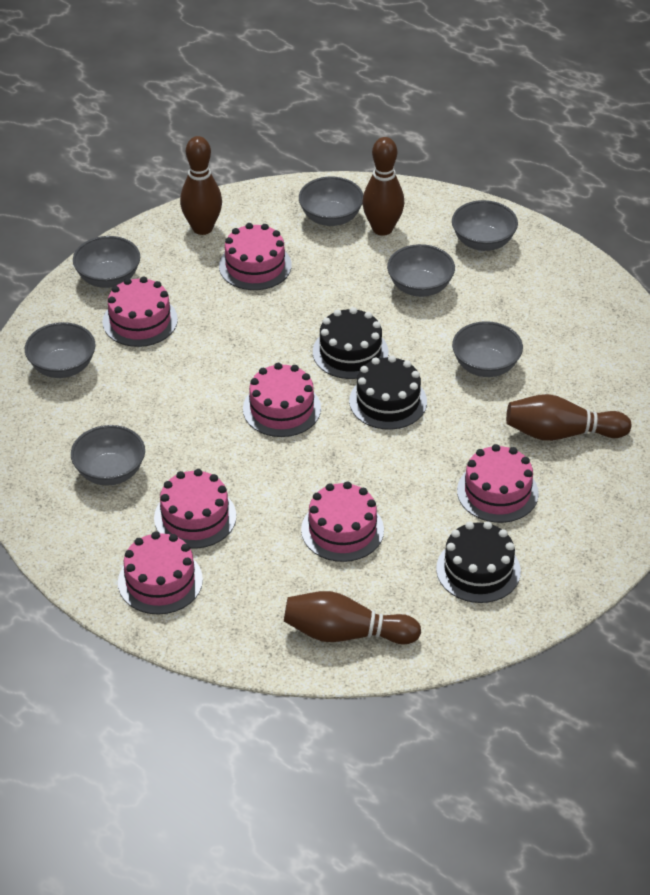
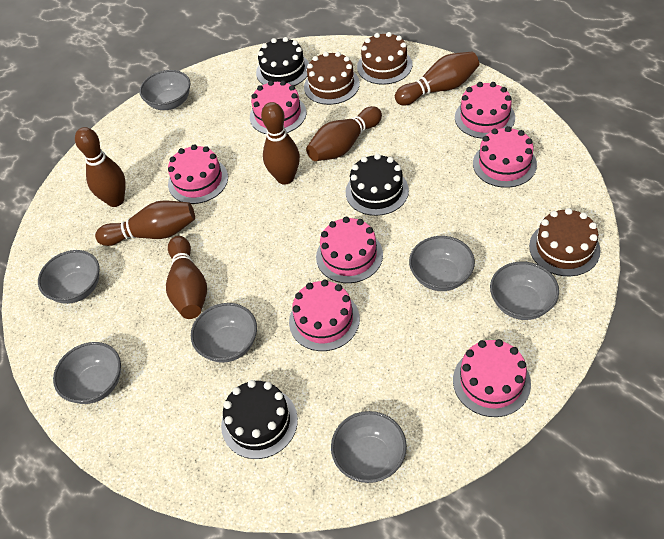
brown bowling pin: [180,136,222,235] [284,591,421,644] [362,137,404,236] [506,394,631,441] = 4 -> [75,127,126,207] [95,200,195,246] [166,236,207,319] [261,102,300,185] [306,106,382,161] [395,52,479,105] = 6
brown cake: none = 0 -> [304,52,360,105] [357,32,412,85] [529,208,601,276] = 3

